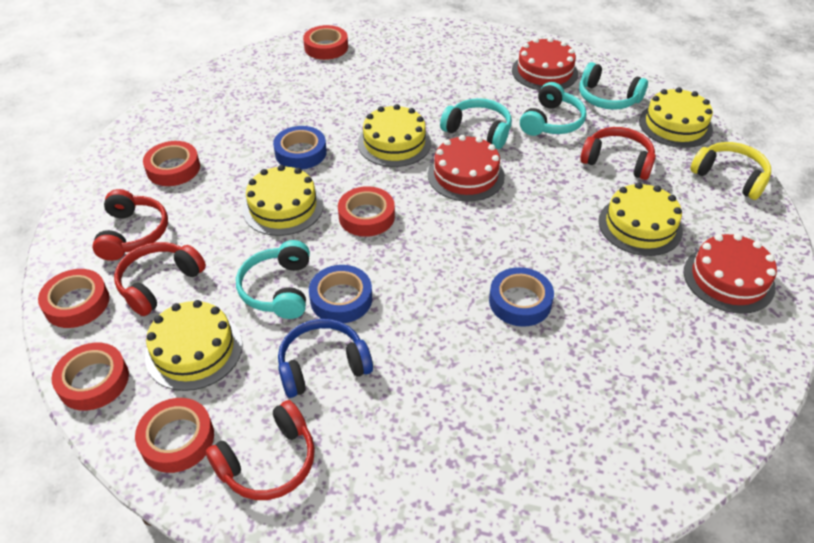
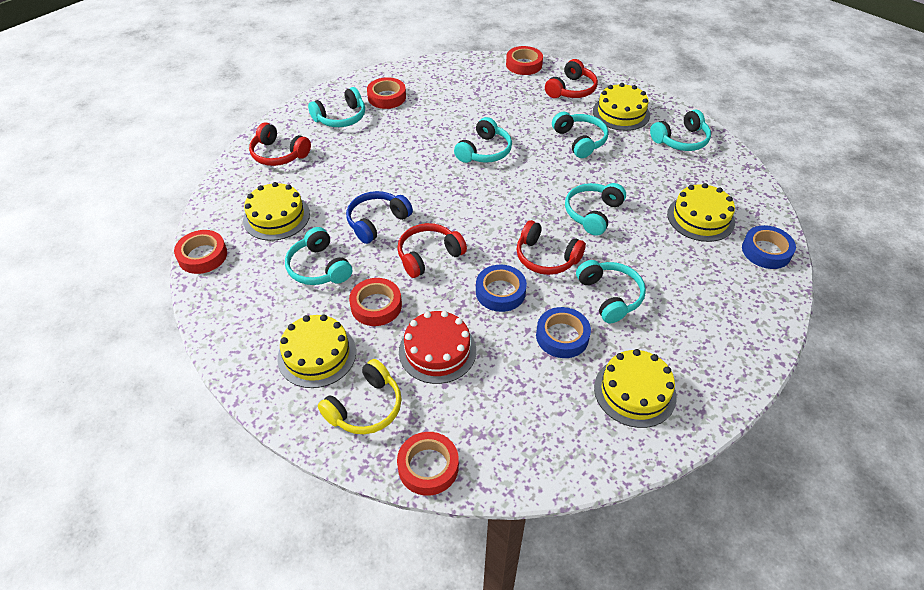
red cake: [428,135,505,202] [512,37,578,90] [684,233,777,314] = 3 -> [399,311,476,384] = 1
red tape: [38,269,109,328] [51,343,129,411] [135,398,214,473] [143,141,200,186] [303,25,348,60] [338,186,395,237] = 6 -> [174,230,227,274] [349,278,402,326] [367,77,406,109] [397,432,459,496] [506,46,543,75] = 5
turquoise headphones: [236,240,310,319] [440,98,512,149] [520,82,586,136] [579,62,648,110] = 4 -> [285,227,352,285] [308,87,365,127] [454,117,512,163] [552,111,608,158] [565,183,626,236] [576,260,646,323] [650,109,711,151] = 7

